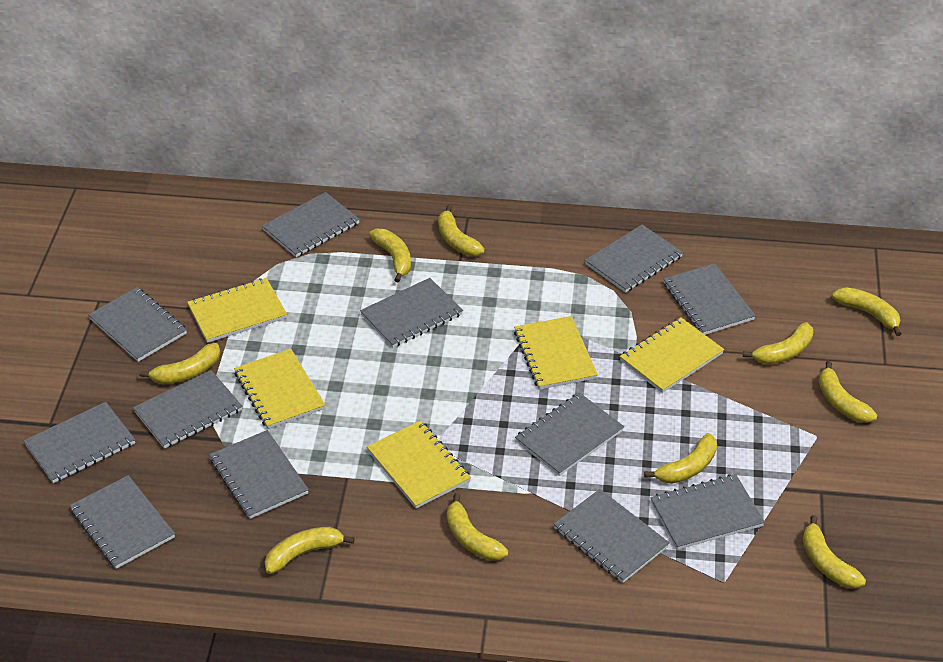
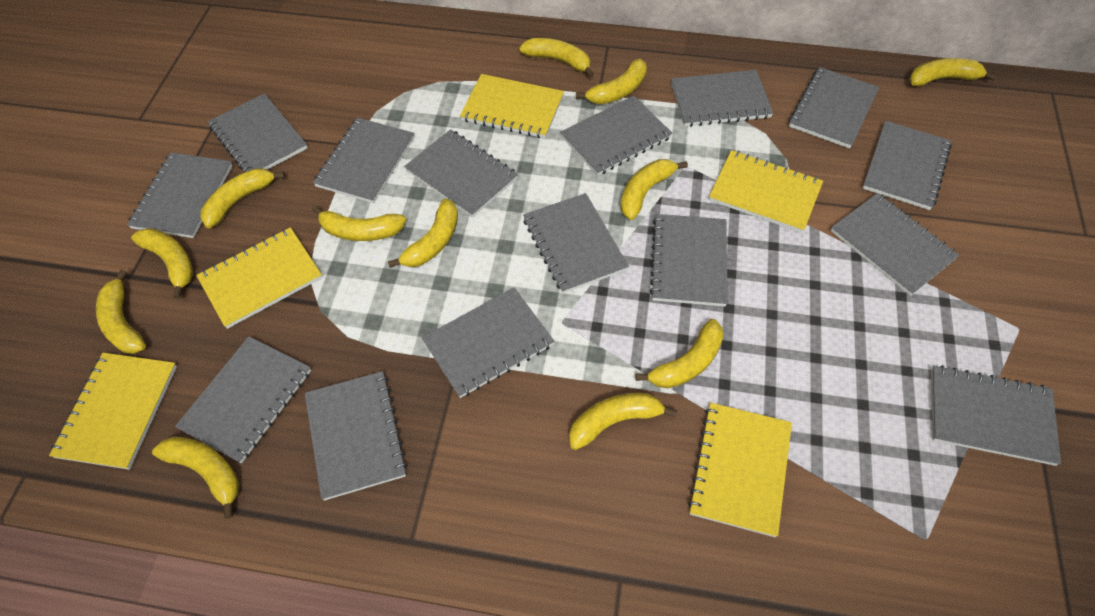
grey notebook: [24,402,135,483] [70,475,175,569] [88,287,187,362] [133,370,243,449] [209,430,309,519] [262,192,360,257] [360,278,463,348] [515,393,624,476] [554,489,670,583] [585,225,683,293] [650,474,765,550] [664,263,756,335] = 12 -> [127,152,233,238] [175,336,311,463] [208,93,308,173] [305,371,408,501] [313,117,415,203] [404,129,518,218] [422,287,554,398] [523,193,629,293] [560,96,673,176] [650,214,728,306] [671,70,773,127] [789,67,879,149] [831,193,959,296] [862,121,952,210] [931,365,1061,466] = 15
yellow banana: [139,343,220,384] [265,527,355,574] [369,229,411,283] [438,205,485,256] [447,493,508,560] [644,433,717,484] [743,322,813,364] [803,515,866,589] [819,361,877,423] [832,287,901,336] = 10 -> [96,270,146,354] [131,228,193,299] [152,436,239,519] [200,168,285,228] [312,206,406,241] [388,198,458,268] [519,38,594,77] [569,393,677,450] [576,58,647,104] [621,159,688,220] [635,319,724,388] [909,58,996,87] = 12

